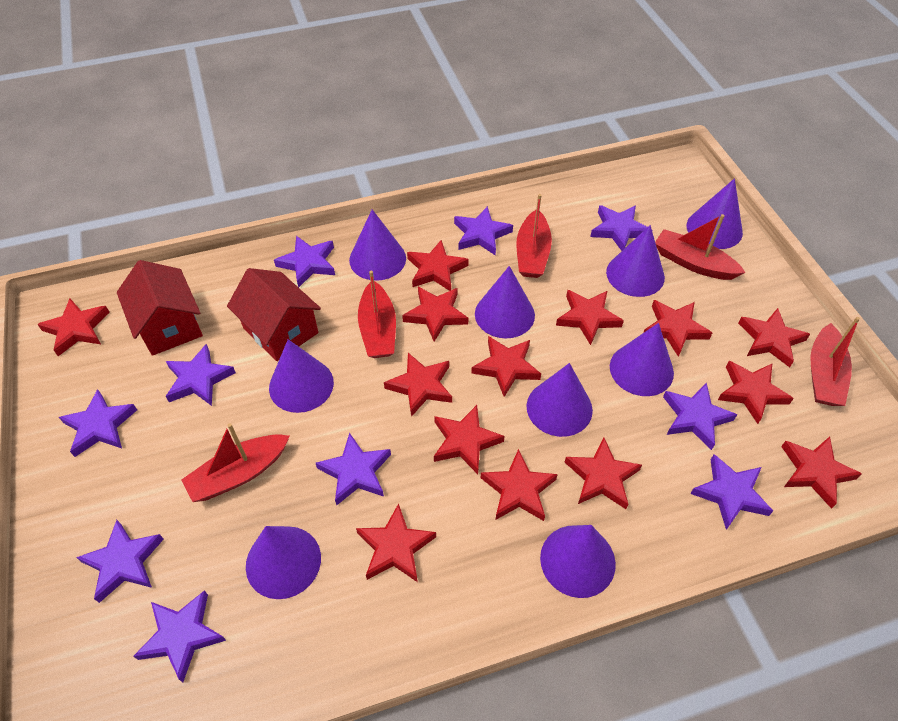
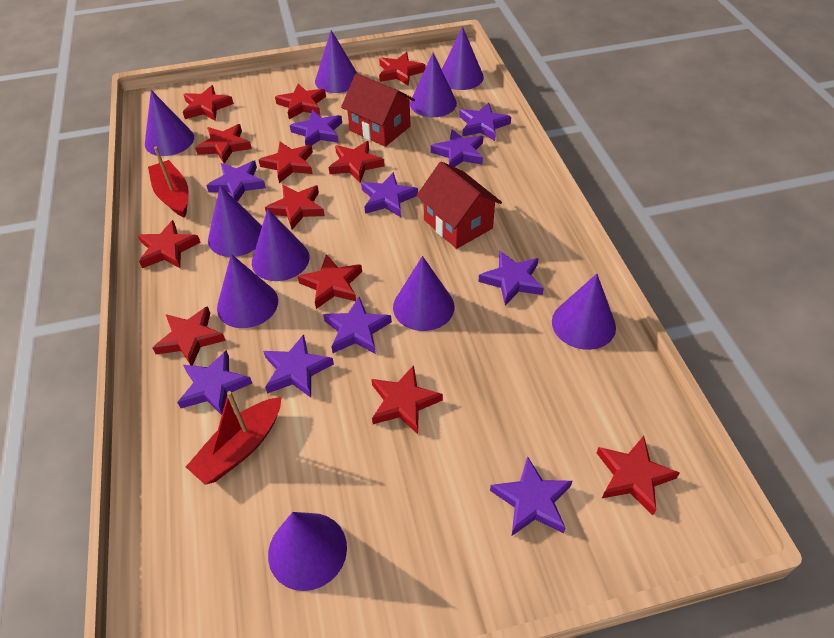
purple cone: [246,526,321,599] [269,339,334,413] [349,209,406,281] [475,266,535,339] [527,363,593,437] [540,525,616,598] [606,225,665,297] [610,323,674,396] [687,178,743,249] = 9 -> [145,90,194,156] [208,185,262,257] [217,254,278,328] [252,209,310,281] [268,512,347,591] [315,30,357,93] [393,256,455,331] [410,53,457,117] [442,26,484,90] [552,274,616,350] = 10
red boat: [181,423,290,502] [358,271,396,358] [516,194,552,278] [655,214,746,280] [810,317,860,406] = 5 -> [148,147,189,218] [186,391,282,485] = 2
red star: [37,298,110,356] [356,503,436,582] [384,353,452,417] [402,287,468,342] [407,240,469,291] [434,405,505,474] [471,336,541,397] [481,449,558,521] [556,290,624,345] [564,438,642,509] [643,300,712,357] [718,361,794,424] [738,308,810,367] [781,436,862,509] = 14 -> [138,220,201,269] [152,306,226,366] [183,85,234,121] [195,124,252,164] [259,142,313,183] [265,185,325,230] [275,84,326,119] [297,254,362,309] [329,141,385,183] [371,365,443,434] [379,52,425,86] [597,436,680,515] = 12

